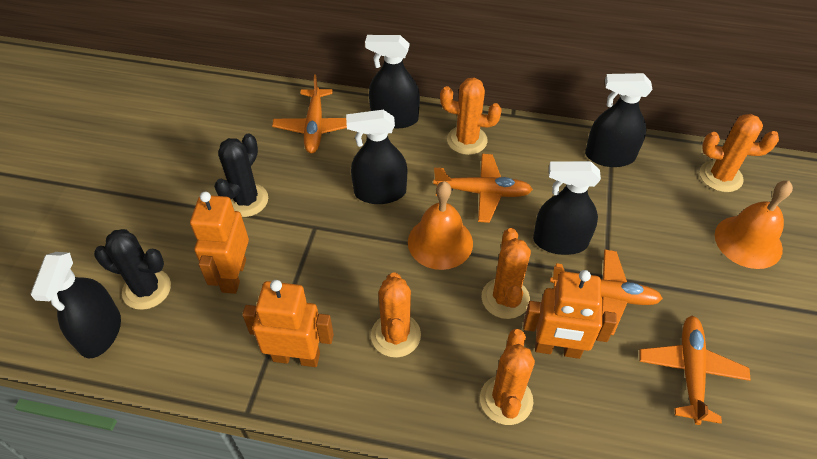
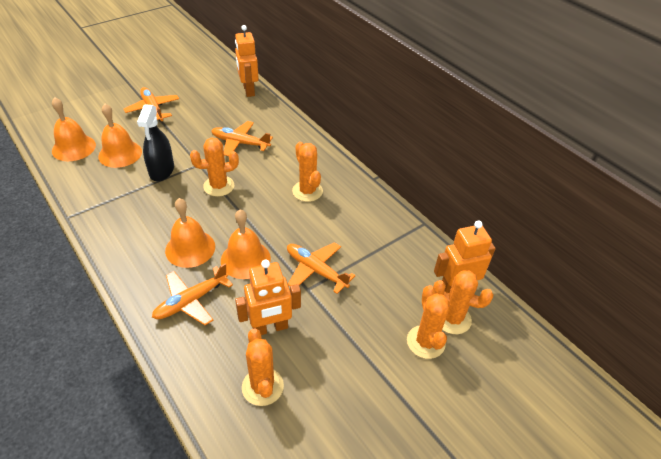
black cactus: [94,229,171,310] [214,133,268,217] = 2 -> none = 0
black spray bottle: [31,252,121,358] [346,110,407,204] [365,35,420,128] [533,161,601,255] [585,73,653,167] = 5 -> [137,104,174,181] = 1
orange bell: [408,181,473,270] [715,181,793,269] = 2 -> [52,97,96,161] [98,104,142,168] [165,198,215,268] [221,209,271,279] = 4

